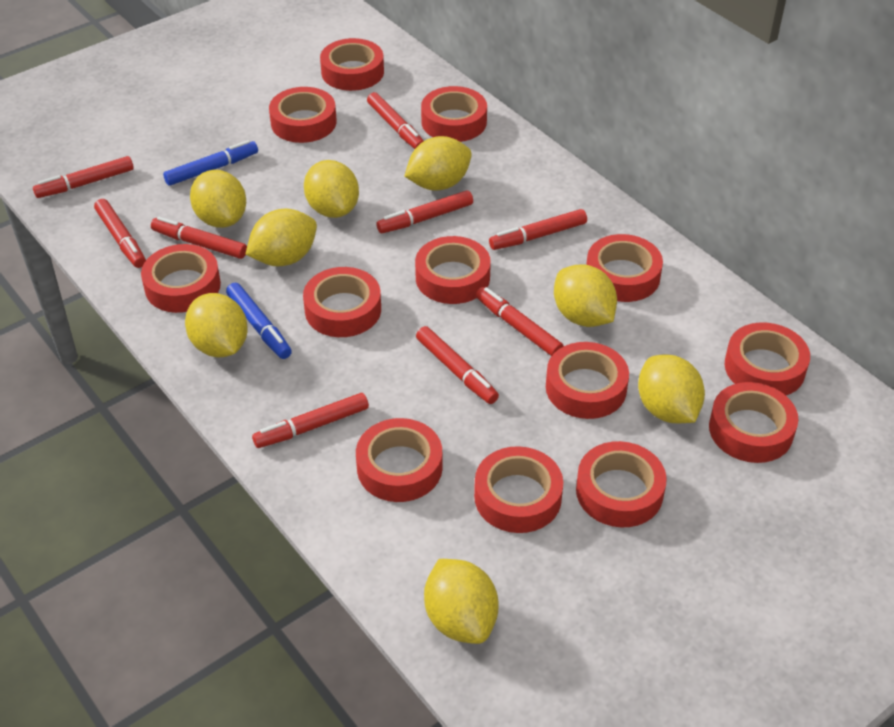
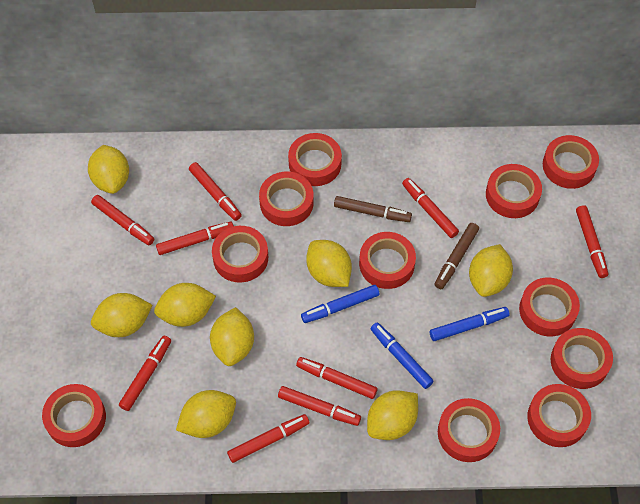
blue marker: [163,140,258,186] [226,283,292,359] = 2 -> [301,285,379,323] [370,322,434,389] [430,307,509,341] = 3
brown marker: none = 0 -> [334,196,412,222] [434,223,479,289] = 2
red tape: [141,244,221,313] [269,87,337,143] [303,267,381,337] [320,38,384,91] [356,418,443,502] [415,236,491,304] [421,86,487,142] [474,446,563,533] [546,342,629,419] [576,441,667,527] [586,234,663,302] [709,382,798,463] [725,323,810,395] = 13 -> [42,384,106,447] [212,226,268,283] [259,172,314,226] [288,133,342,186] [359,232,416,289] [438,398,500,462] [486,164,542,218] [519,278,580,336] [527,384,591,447] [543,135,599,189] [551,328,613,389] = 11

